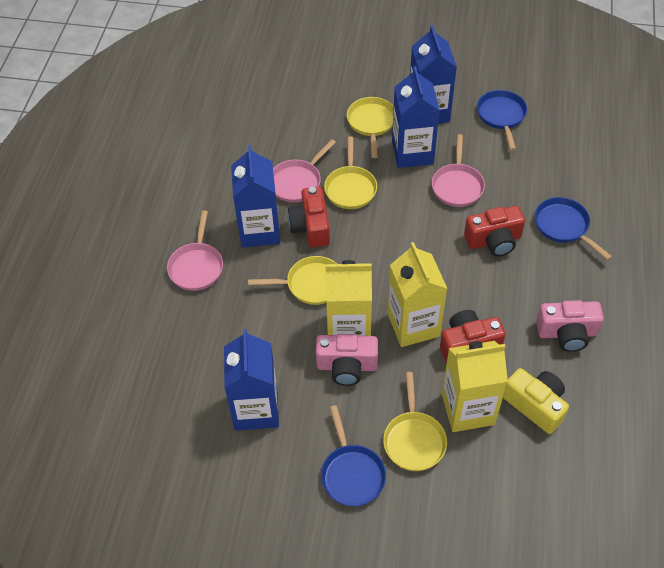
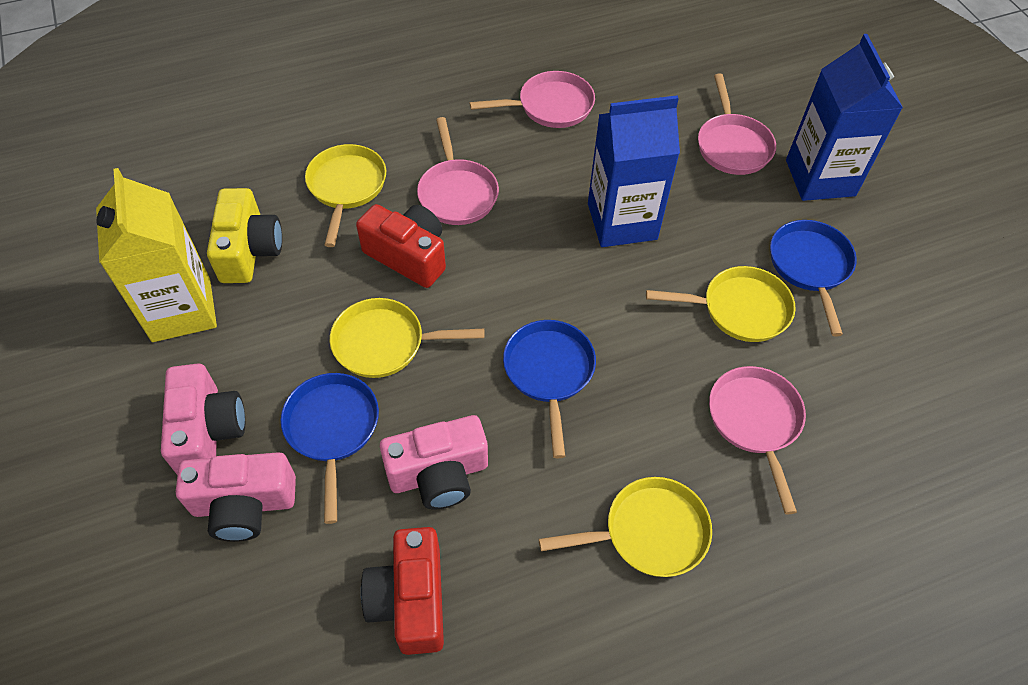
blue carton: [224,329,279,431] [231,145,280,248] [392,66,440,168] [410,25,457,123] = 4 -> [588,95,680,247] [786,34,903,201] = 2
pink camera: [316,334,378,386] [536,300,604,352] = 2 -> [161,363,245,475] [176,452,296,542] [380,415,488,509] = 3
pink pan: [167,210,223,291] [273,139,336,202] [432,134,485,207] = 3 -> [417,117,499,225] [470,71,595,128] [698,74,776,175] [709,366,806,515] = 4
red camera: [288,187,330,248] [440,310,506,363] [464,206,525,257] = 3 -> [356,204,446,288] [361,527,444,655] = 2
yellow carton: [326,260,372,336] [388,242,447,347] [442,341,508,432] = 3 -> [96,168,217,342] = 1

